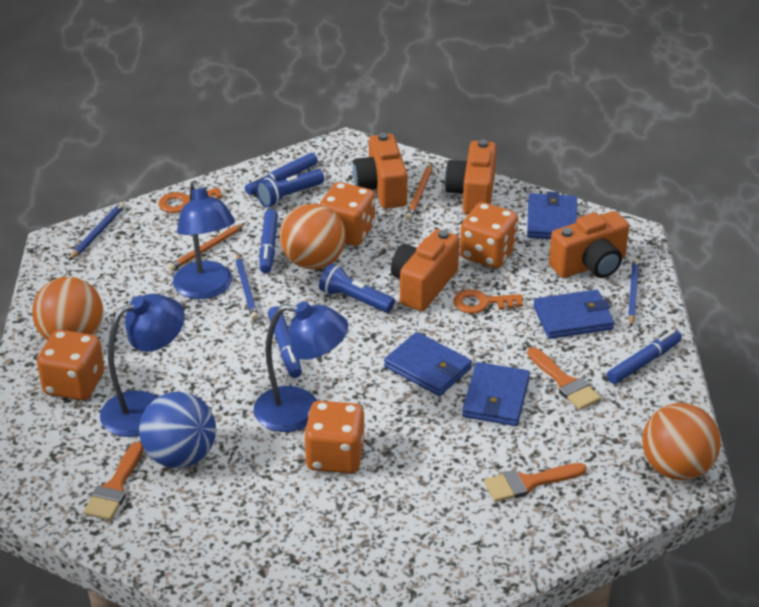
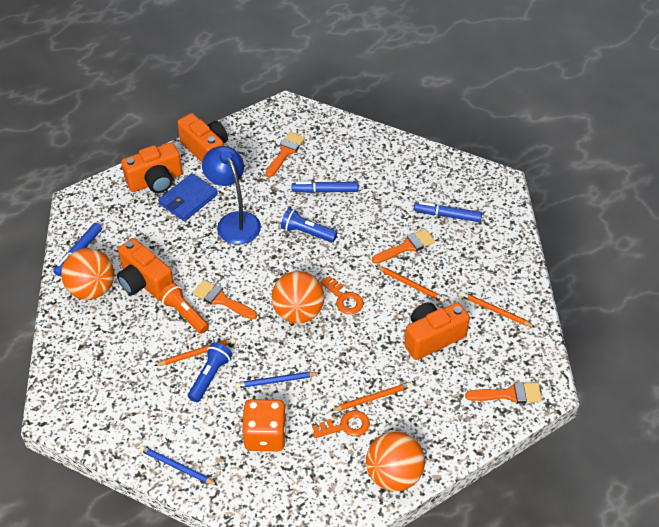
blue ball: [139,392,216,468] = 1 -> none = 0
blue lamp: [100,294,185,437] [173,181,235,299] [254,301,348,432] = 3 -> [202,146,261,245] = 1
blue marker: [245,153,318,195] [259,209,278,273] [268,307,302,378] [607,329,682,384] = 4 -> [53,223,102,276] [291,182,358,193] [414,202,482,222] = 3
blue pencil: [69,202,125,261] [236,253,258,320] [628,258,639,327] = 3 -> [139,445,217,485] [235,372,320,388] = 2
blue wallet: [384,332,472,396] [462,362,530,426] [527,191,577,239] [533,290,614,339] = 4 -> [158,173,218,221] = 1
orange brush: [84,442,144,520] [484,463,587,502] [527,347,601,410] = 3 -> [193,280,257,319] [265,132,305,177] [372,229,435,264] [465,382,542,404] = 4
orange dice: [37,330,104,401] [304,401,364,473] [320,182,375,246] [460,202,519,268] = 4 -> [242,399,287,451] = 1
orange flashlight: none = 0 -> [159,283,209,334] = 1
orange pencil: [168,223,245,271] [406,163,432,220] = 2 -> [154,338,236,366] [330,382,412,411] [375,265,446,302] [460,292,535,327] = 4

